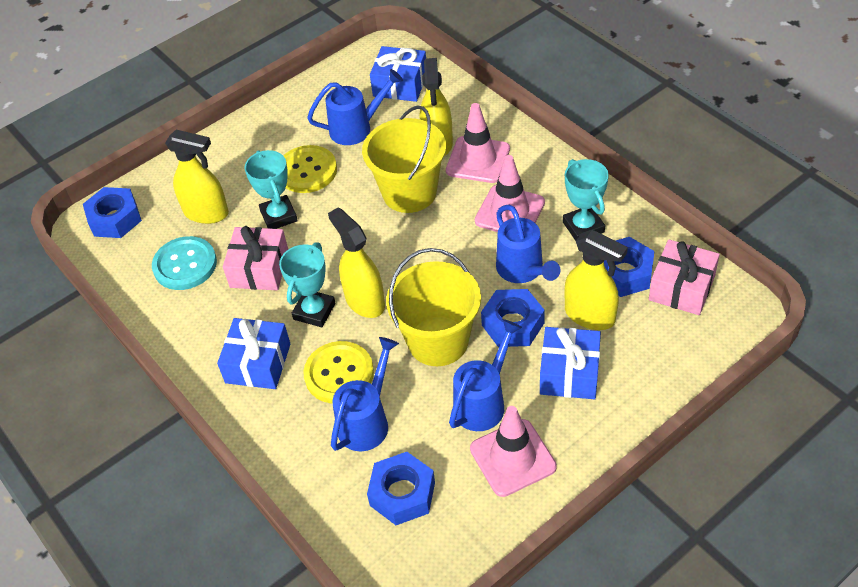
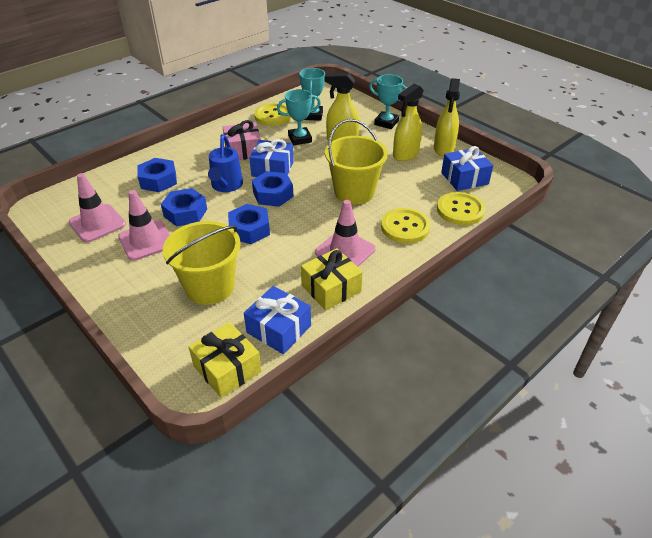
blue watering can: [307,69,403,145] [331,337,399,451] [449,319,522,431] [496,205,561,283] = 4 -> [208,134,243,192] = 1
pink gift: [223,226,288,290] [649,239,720,315] = 2 -> [223,120,261,160] = 1
turquoise button: [152,236,217,290] = 1 -> none = 0
yellow button: [283,145,337,193] [303,341,374,404] = 2 -> [254,103,292,126] [381,208,430,243] [437,192,485,225] = 3
yellow gift: none = 0 -> [189,322,261,398] [301,248,363,310] = 2
yellow spray bottle: [165,130,229,224] [328,207,385,318] [420,58,453,156] [565,230,628,330] = 4 -> [325,73,359,142] [393,84,424,161] [434,78,460,156] = 3

